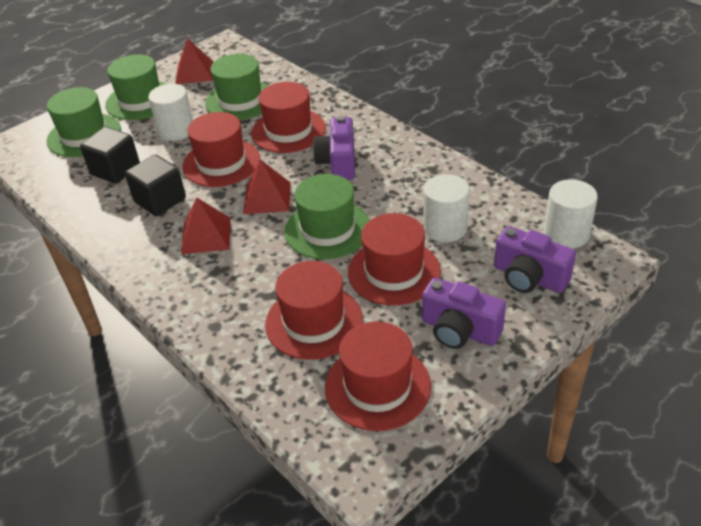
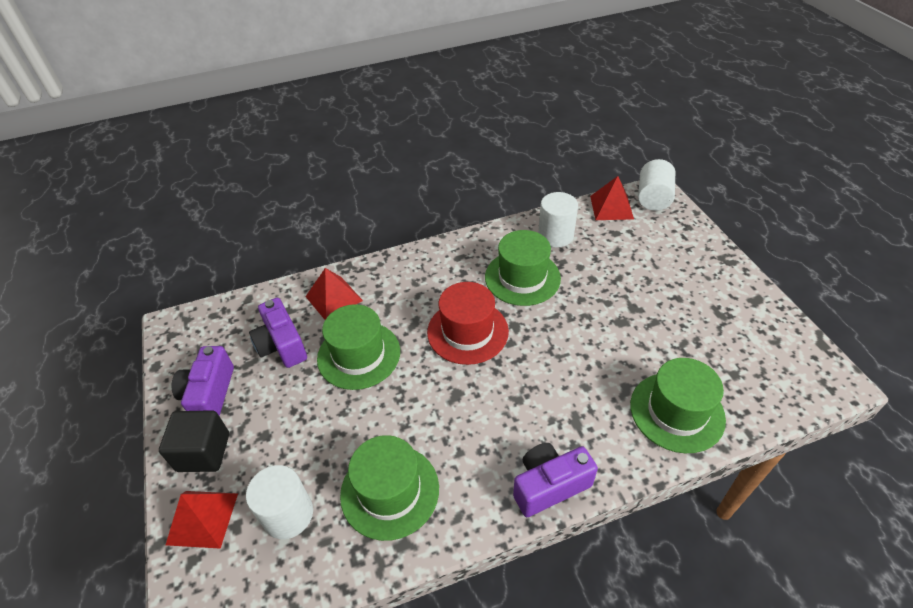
black cube: [80,127,140,184] [125,155,186,216] = 2 -> [159,410,229,472] = 1
red hat: [182,112,260,187] [251,82,326,153] [265,261,363,360] [325,321,431,431] [348,213,441,306] = 5 -> [427,282,509,365] = 1

